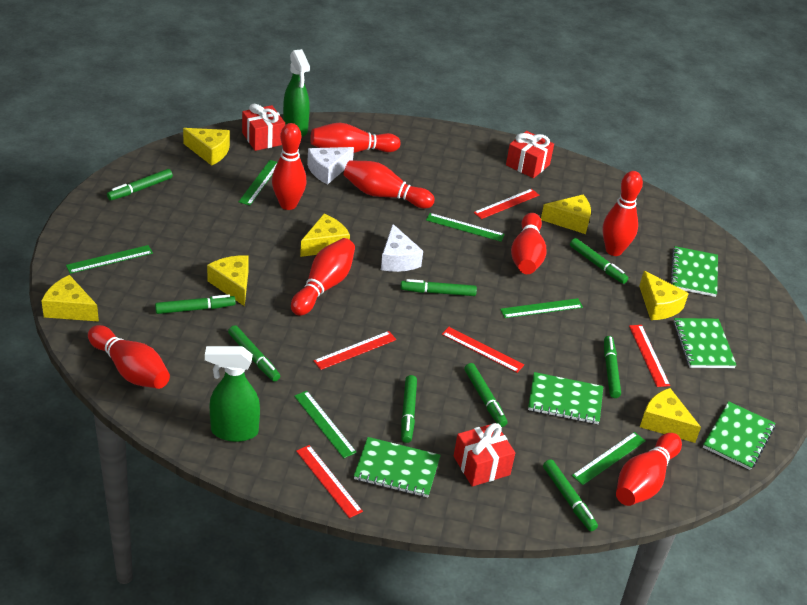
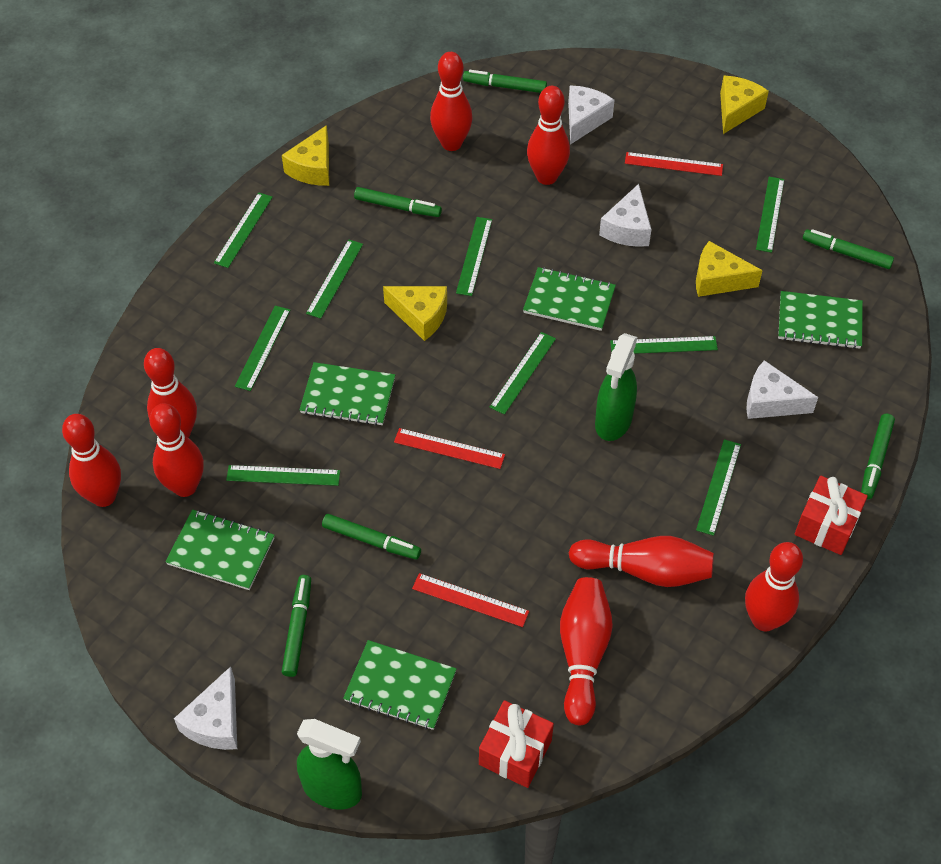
green marker: [107,169,173,200] [155,295,236,314] [228,325,280,382] [400,279,477,296] [401,375,417,443] [464,363,508,427] [543,459,598,531] [570,238,628,284] [604,336,621,398] = 9 -> [282,575,311,677] [322,514,421,559] [354,187,442,217] [463,70,547,93] [803,229,894,269] [861,414,895,499] = 6
green ruler: [66,245,153,274] [239,160,278,206] [294,391,357,458] [426,213,505,242] [500,298,583,318] [572,432,645,485] = 6 -> [214,192,273,268] [226,465,340,486] [235,306,290,391] [306,239,363,319] [456,217,492,296] [490,332,556,415] [610,336,718,354] [696,439,741,536] [756,177,784,253] = 9
red gift: [242,103,285,151] [454,423,515,487] [506,131,554,178] = 3 -> [479,700,554,788] [795,476,868,555] = 2
red ruler: [296,445,363,518] [313,331,397,370] [442,327,524,373] [474,189,539,219] [629,325,670,387] = 5 -> [394,428,505,469] [412,573,529,627] [625,152,723,176] = 3
white cheese: [307,147,354,185] [381,224,423,272] = 2 -> [174,666,237,750] [568,86,615,145] [599,184,652,247] [746,360,818,419] = 4
yellow cheese: [42,275,99,322] [183,128,230,166] [207,255,249,306] [300,214,350,257] [541,195,591,234] [639,271,689,320] [640,388,701,443] = 7 -> [282,125,329,186] [383,286,447,341] [696,241,763,297] [720,76,769,134] = 4

